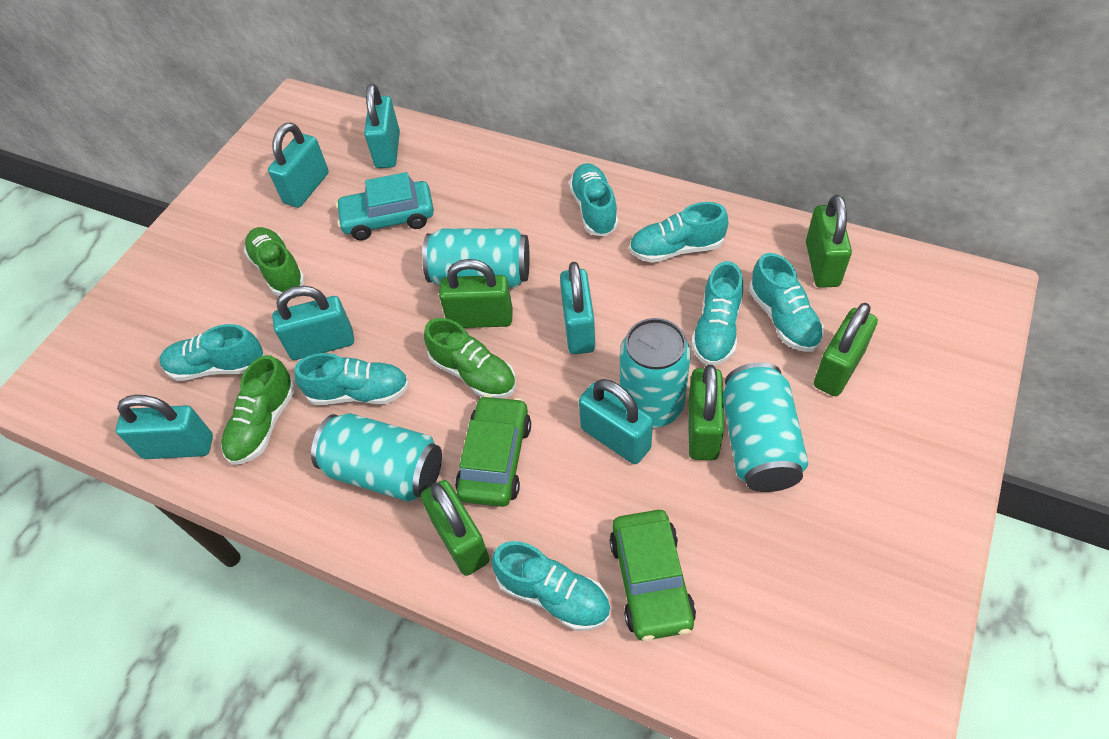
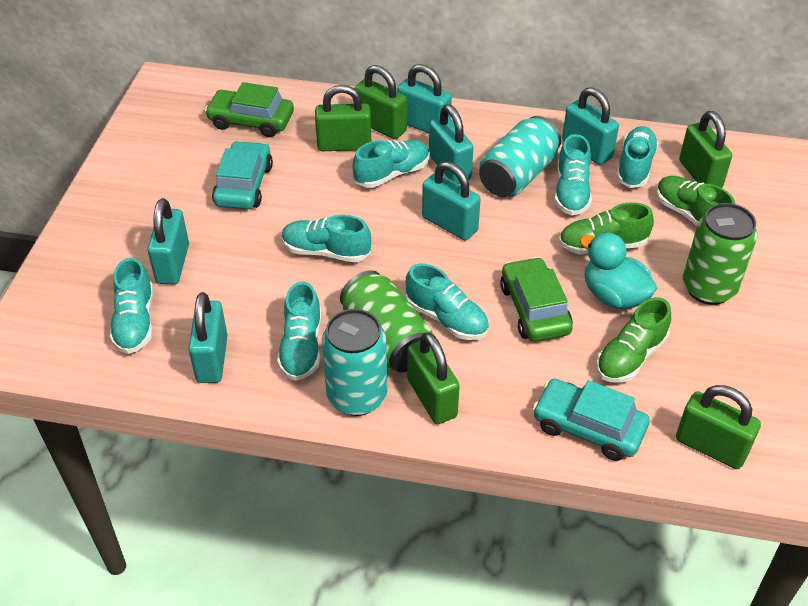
green can: none = 0 -> [340,270,433,372] [683,203,757,305] = 2
turquoise can: [311,413,442,502] [422,229,530,288] [620,318,691,428] [723,362,808,492] = 4 -> [322,309,387,416] [479,116,561,197] = 2
turquoise car: [336,172,434,240] = 1 -> [212,141,273,209] [533,379,649,461] = 2
turquoise duck: none = 0 -> [580,232,657,309] = 1

